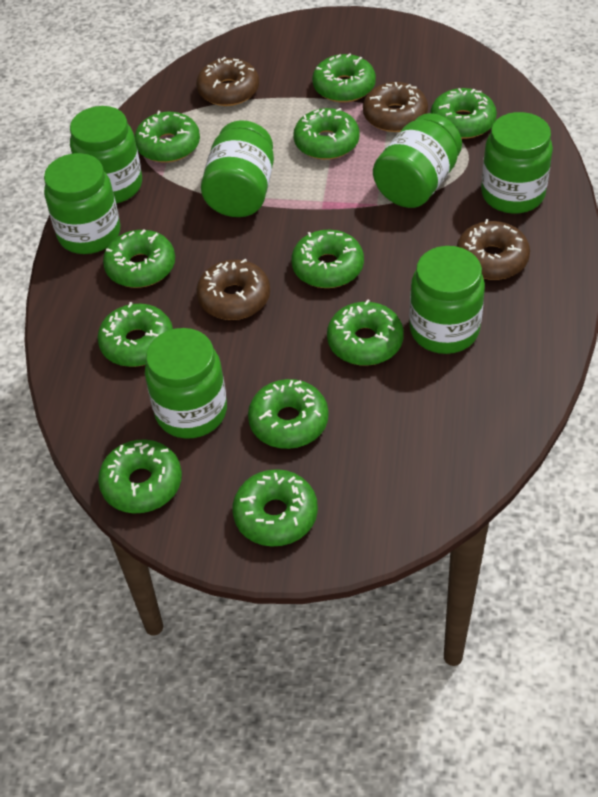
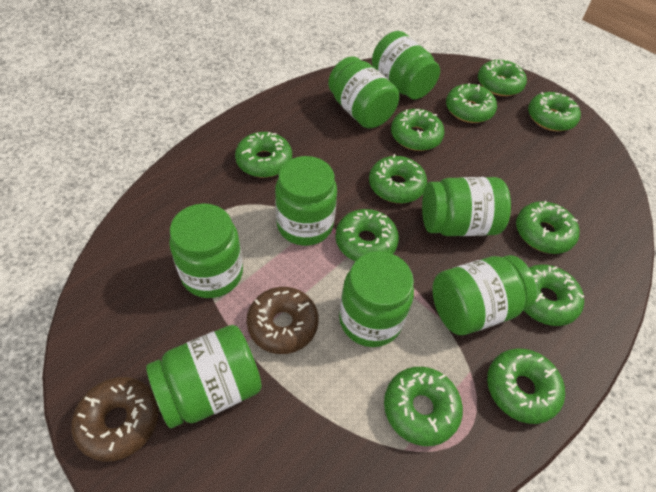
brown donut: [196,57,259,106] [196,259,270,320] [363,82,428,132] [457,219,530,280] = 4 -> [71,377,159,462] [247,287,319,354] = 2
green jar: [44,153,120,254] [70,106,142,204] [145,328,227,439] [201,120,274,217] [373,113,462,208] [409,246,485,354] [481,112,553,214] = 7 -> [146,325,262,428] [169,203,243,298] [275,156,337,246] [328,56,399,128] [339,251,414,347] [372,31,440,100] [422,177,511,236] [432,255,537,335] = 8

